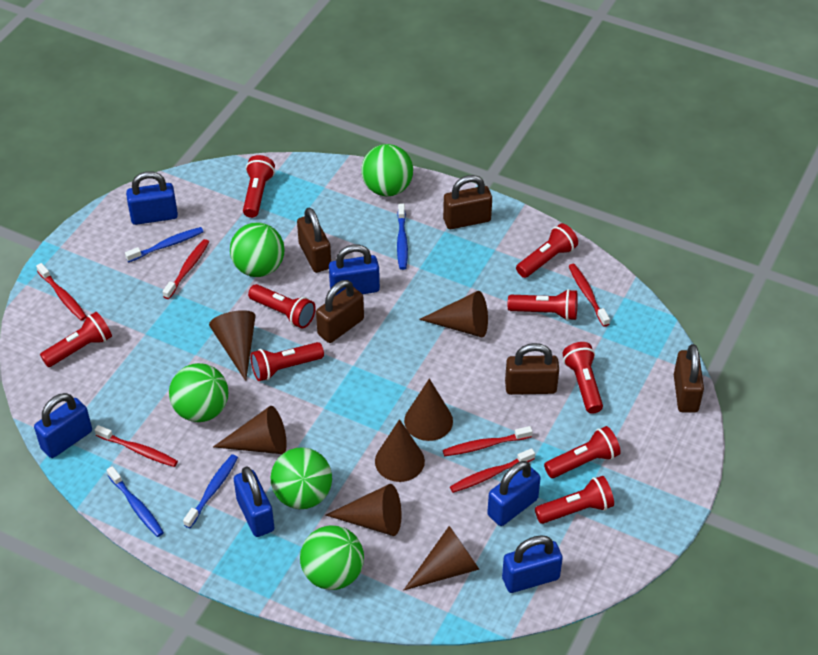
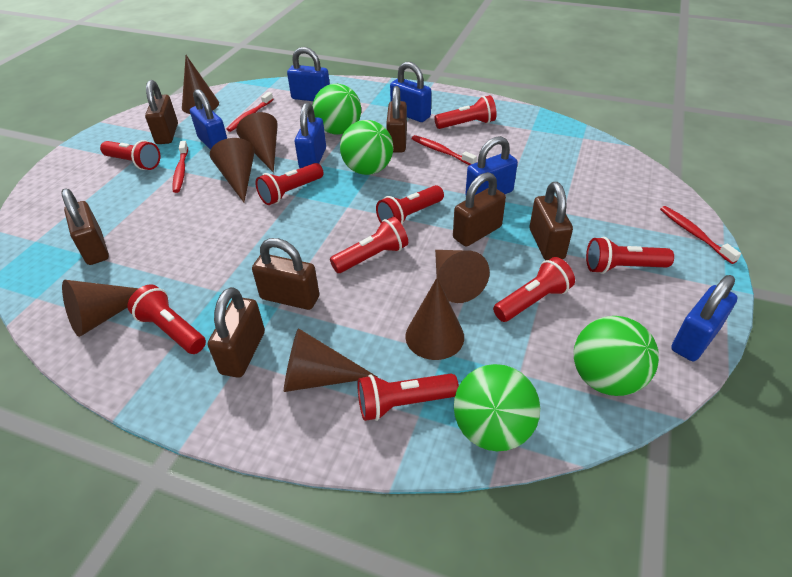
blue toothbrush: [107,466,164,537] [125,227,204,262] [183,454,238,528] [397,204,408,270] = 4 -> none = 0
brown padlock: [297,208,331,273] [316,280,364,343] [443,175,492,229] [505,343,559,395] [674,344,704,412] = 5 -> [61,188,109,265] [145,80,178,144] [208,287,265,378] [252,238,319,310] [386,86,407,153] [453,172,506,247] [530,182,573,260] = 7
green ball: [169,363,228,422] [230,223,285,277] [271,447,332,509] [300,525,364,590] [361,144,413,196] = 5 -> [313,84,361,135] [340,120,393,175] [454,364,540,451] [573,316,659,396] = 4
red toothbrush: [36,263,87,321] [95,425,178,467] [162,239,209,299] [443,426,532,456] [450,448,535,493] [569,264,610,327] = 6 -> [173,141,188,193] [226,92,274,132] [412,135,477,165] [660,206,741,264] = 4

